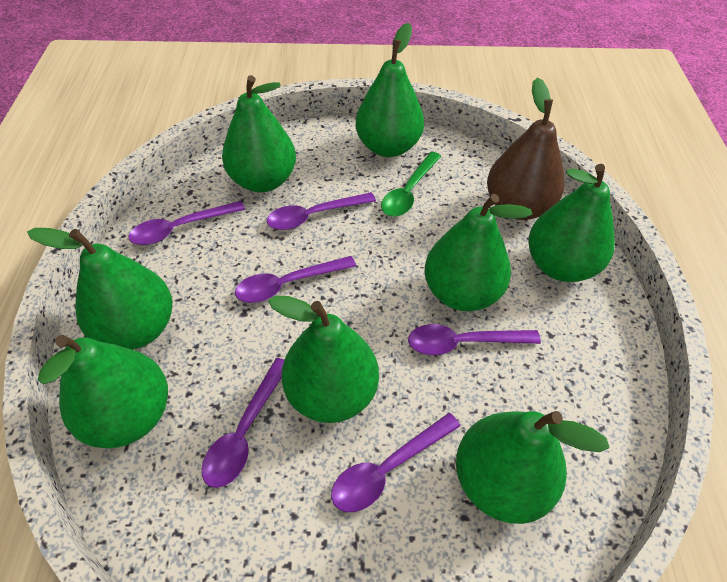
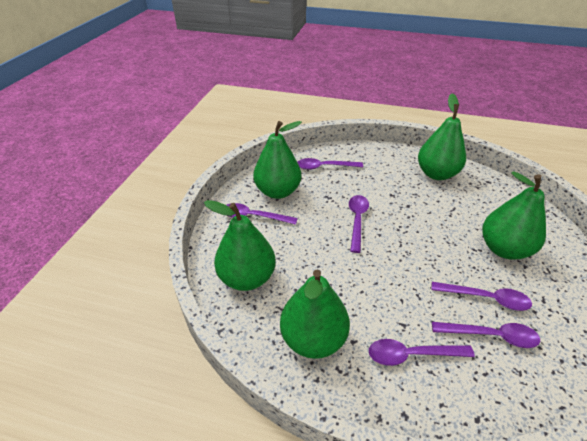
brown pear: [487,78,565,220] = 1 -> none = 0
green pear: [27,228,173,350] [38,335,168,448] [222,75,296,192] [268,295,379,423] [356,23,424,157] [424,194,532,311] [456,411,610,524] [529,164,615,282] = 8 -> [204,200,276,291] [253,121,302,199] [280,270,350,359] [418,93,466,180] [482,171,546,260] = 5
green spoon: [381,152,441,217] = 1 -> none = 0

